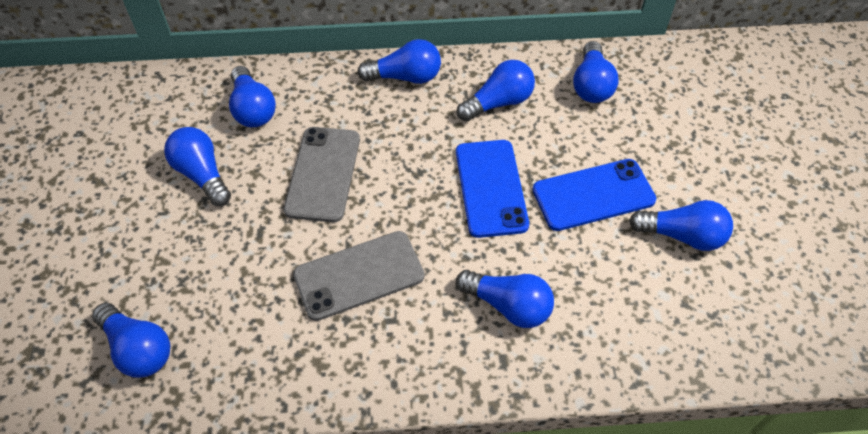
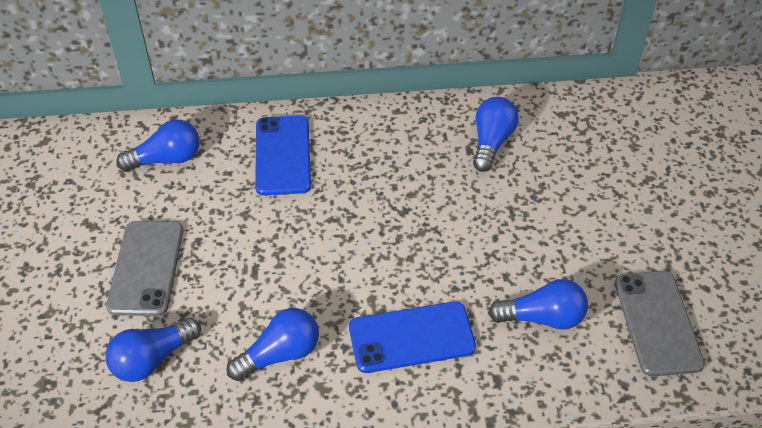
blue light bulb: [92,303,170,378] [164,127,231,206] [229,66,276,127] [357,39,441,84] [456,270,554,328] [457,60,535,122] [573,41,619,103] [629,200,733,251] = 8 -> [105,318,201,382] [116,119,200,171] [226,308,319,381] [473,97,519,172] [488,279,588,330] = 5

